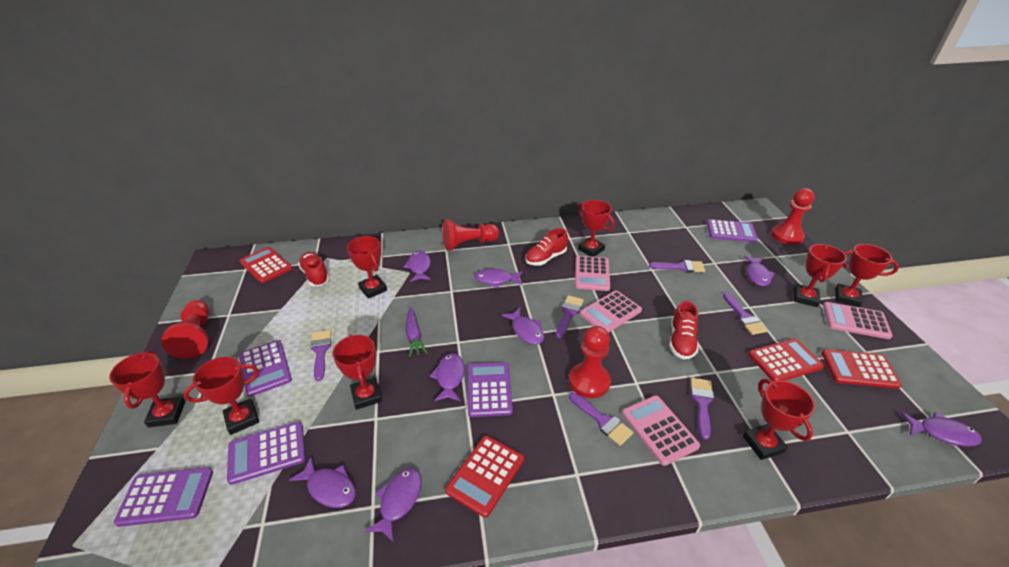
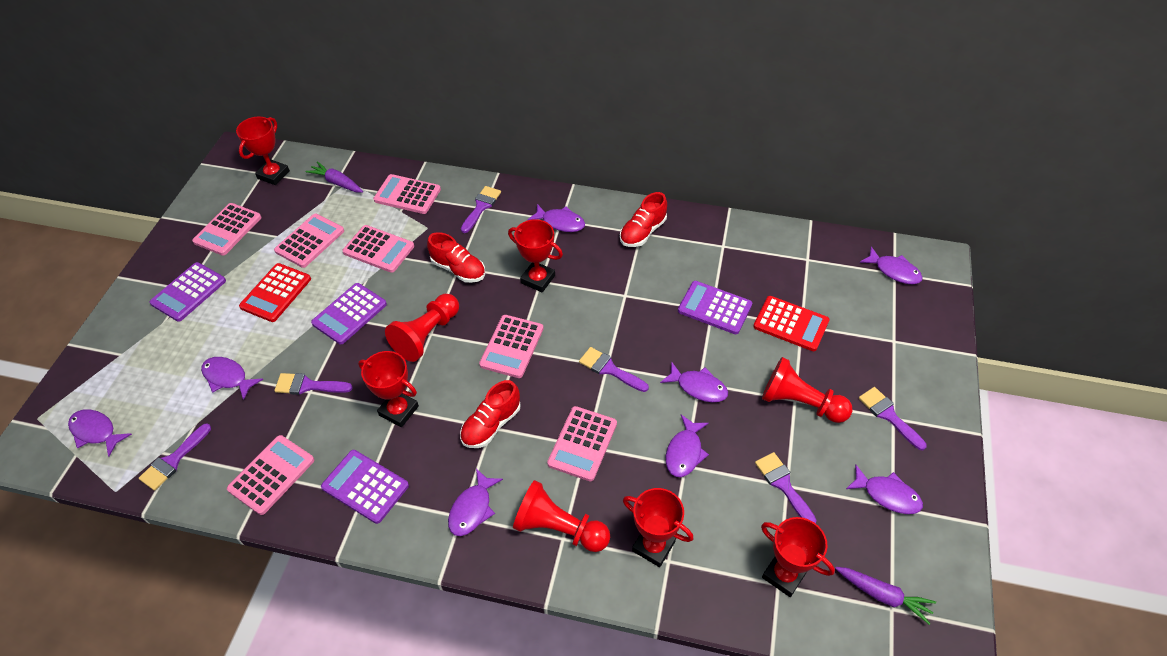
pink calculator: [575,256,610,291] [580,291,642,333] [622,395,700,466] [823,302,893,339] = 4 -> [192,203,262,256] [227,435,314,515] [274,214,344,268] [342,225,414,273] [373,174,441,214] [479,315,544,378] [547,406,617,482] = 7
purple calculator: [114,467,213,527] [227,422,306,485] [239,340,292,397] [468,362,513,417] [707,219,758,242] = 5 -> [149,262,226,322] [311,283,387,344] [321,450,409,524] [678,281,752,334] = 4
purple carrot: [406,307,428,357] = 1 -> [306,161,363,193] [835,567,936,625] = 2
red calculator: [240,247,292,283] [445,435,524,518] [748,338,824,382] [821,349,902,389] = 4 -> [239,263,311,322] [753,296,829,351] = 2
red pawn: [161,300,209,359] [442,219,499,251] [569,326,611,398] [771,188,815,245] = 4 -> [385,294,459,362] [513,480,610,552] [762,357,853,423] = 3
red trophy: [109,351,185,428] [184,357,259,435] [333,335,382,410] [347,236,387,299] [578,200,615,257] [743,379,815,460] [794,244,847,307] [835,244,899,307] = 8 -> [236,117,290,185] [358,351,419,427] [508,219,563,292] [623,488,694,567] [761,517,835,597] = 5

